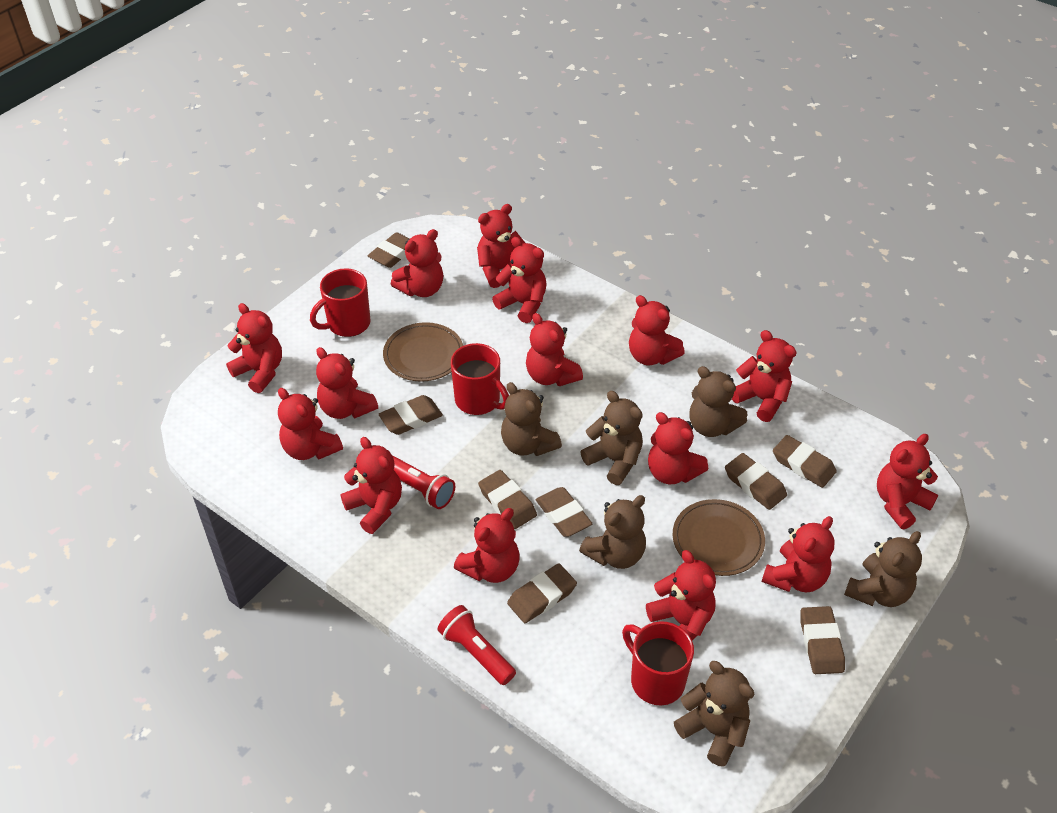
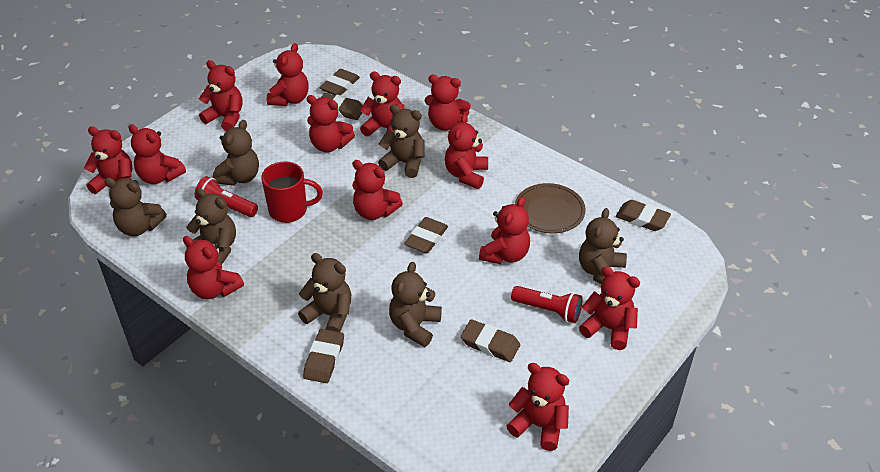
brown eraser: [368,232,410,268] [379,395,443,435] [478,470,537,529] [507,563,577,623] [536,487,593,537] [725,453,787,510] [773,435,837,488] [800,606,845,674] = 8 -> [303,329,344,383] [319,69,360,95] [322,93,363,120] [404,217,448,253] [461,319,520,362] [616,200,671,231] = 6
brown plate: [383,322,463,382] [673,499,765,576] = 2 -> [515,183,586,233] = 1
brown teddy bear: [501,382,562,456] [579,495,646,569] [580,391,643,485] [674,661,754,767] [689,366,747,437] [844,531,922,607] = 6 -> [104,178,167,236] [186,188,236,265] [213,120,259,186] [298,253,351,332] [378,105,425,178] [389,262,442,347] [579,208,627,284] = 7
red mug: [310,268,370,337] [451,343,509,415] [622,621,694,706] = 3 -> [261,161,323,223] = 1
red teddy bear: [226,303,282,393] [278,388,343,460] [316,347,378,419] [341,437,402,534] [391,229,443,297] [454,508,520,583] [477,204,525,288] [492,237,547,323] [526,313,583,386] [629,295,685,365] [646,550,716,641] [648,412,708,484] [732,330,797,422] [762,516,835,593] [877,434,938,529] = 15 -> [84,126,132,194] [129,124,186,184] [183,236,244,299] [199,60,243,131] [267,43,309,106] [307,95,355,152] [352,160,403,220] [360,71,404,136] [425,75,471,131] [445,114,488,189] [479,197,530,264] [507,363,569,451] [579,267,640,350] = 13

